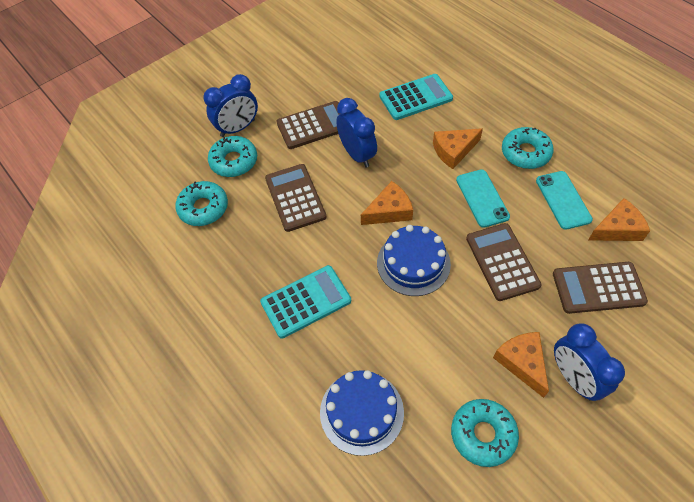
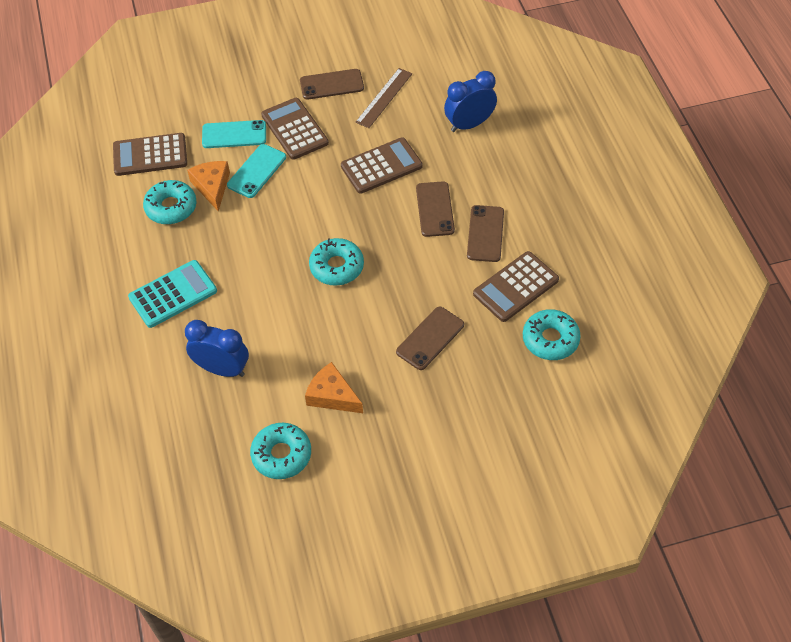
blue cake: [320,370,404,456] [377,225,451,296] = 2 -> none = 0
blue clock: [203,74,258,137] [336,98,377,168] [554,323,625,401] = 3 -> [185,320,249,377] [444,71,497,132] = 2
brown phone: none = 0 -> [300,69,364,100] [396,307,464,370] [416,181,455,237] [467,205,504,262] = 4
brown ruler: none = 0 -> [355,68,412,128] = 1
orange cheese: [361,181,413,225] [433,128,483,169] [493,332,549,398] [588,198,650,241] = 4 -> [187,161,230,211] [305,362,363,413] = 2
turquoise calculator: [260,265,351,339] [379,74,453,120] = 2 -> [128,260,217,328] = 1

